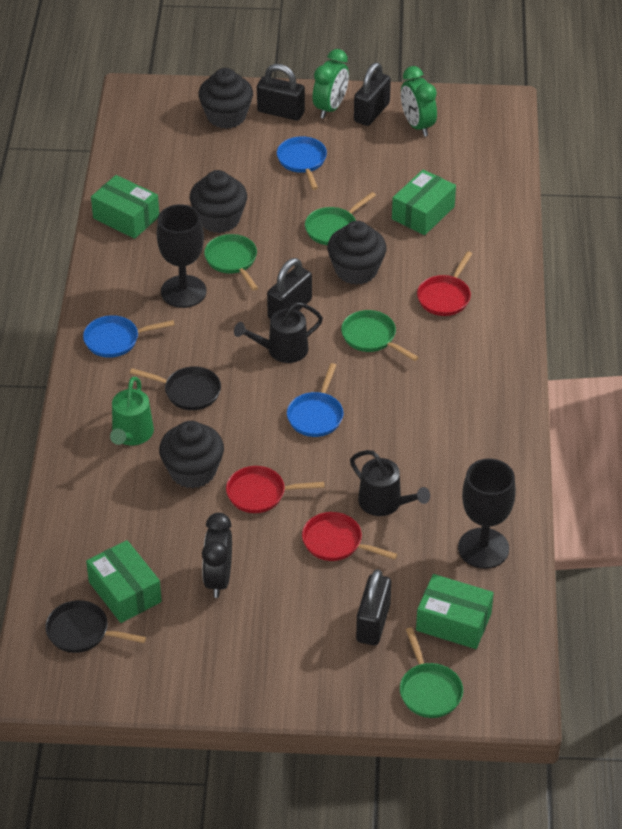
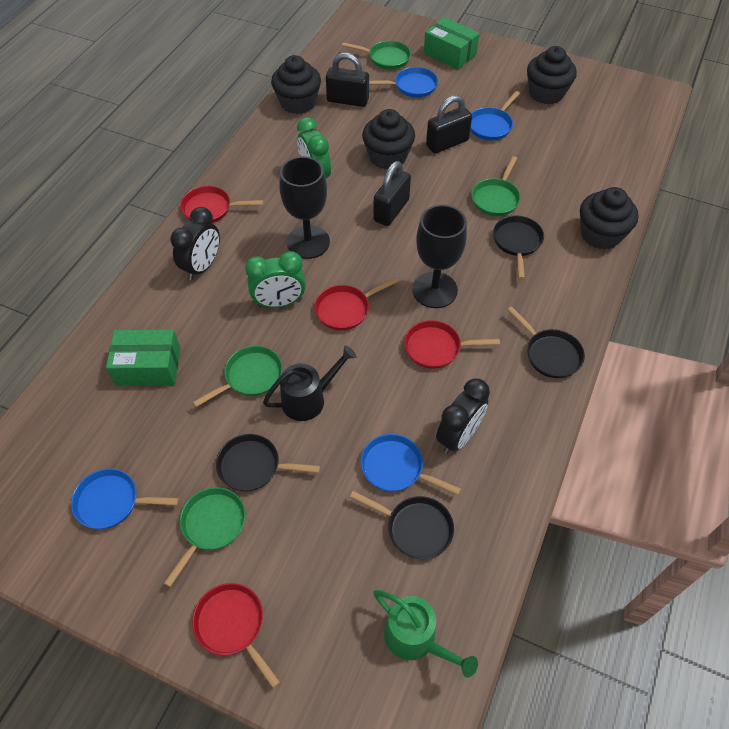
black clock: [202,513,232,598] = 1 -> [170,207,220,281] [436,378,490,454] = 2
black padlock: [257,64,305,121] [267,258,312,319] [354,62,391,126] [356,569,391,645] = 4 -> [326,53,369,107] [373,161,411,226] [426,95,472,153] = 3
black pan: [45,600,146,653] [130,366,221,410] = 2 -> [216,434,320,492] [350,491,454,559] [493,215,544,279] [507,306,585,378] = 4
black watering can: [234,302,323,363] [350,450,430,516] = 2 -> [263,345,357,421] = 1
blue pan: [83,315,174,358] [277,136,327,190] [287,363,343,437] = 3 -> [71,469,179,529] [360,434,461,495] [369,67,438,98] [470,91,520,140] = 4
green box: [86,540,162,623] [91,175,159,239] [392,169,456,235] [416,574,494,649] = 4 -> [106,329,180,386] [424,17,480,69] = 2
red pan: [226,466,324,513] [302,512,397,561] [417,251,472,316] = 3 -> [180,186,263,223] [192,583,280,688] [314,277,399,330] [404,320,500,369] = 4

